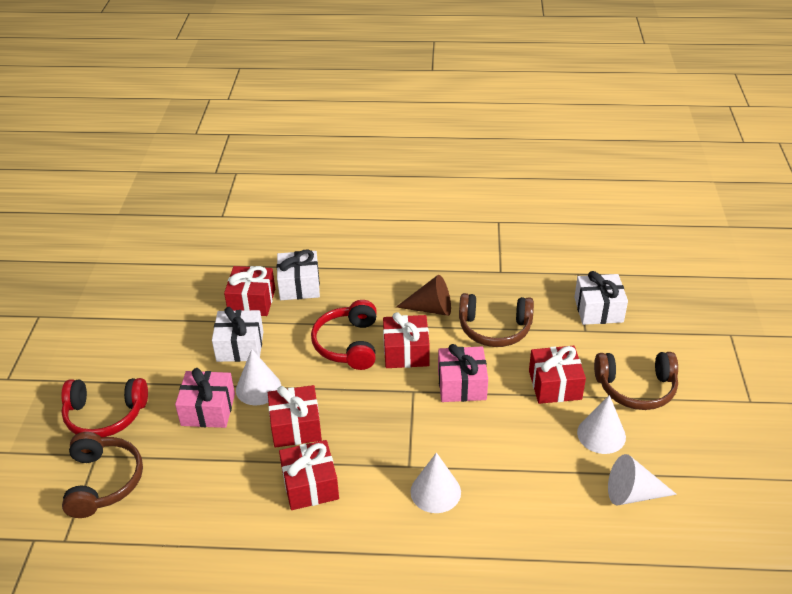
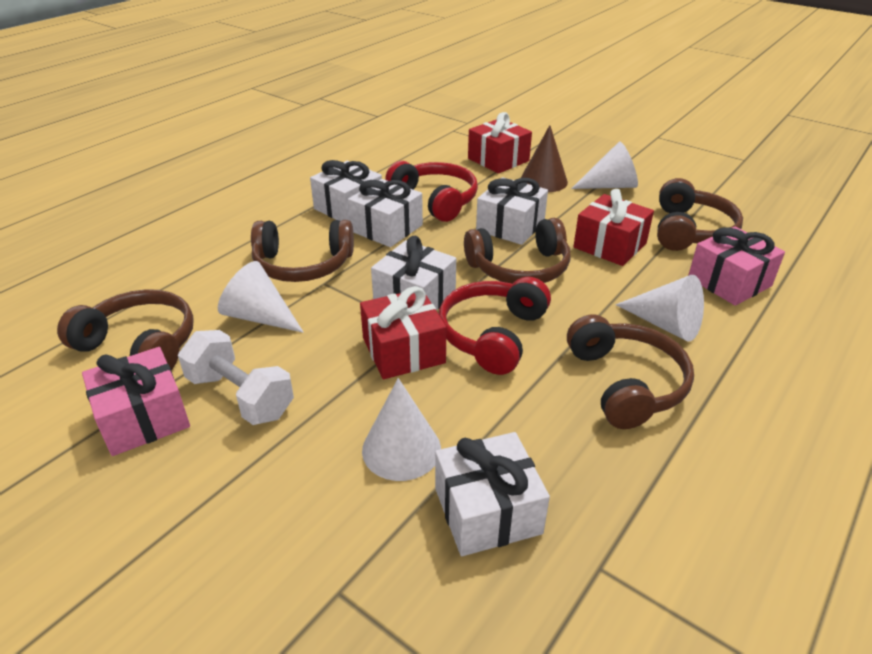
brown headphones: [62,432,143,518] [459,293,534,347] [594,352,678,410] = 3 -> [57,289,194,370] [251,220,354,282] [464,218,571,284] [567,315,694,429] [657,178,743,251] = 5
red gift: [224,266,275,316] [268,385,322,448] [279,440,339,510] [383,312,430,368] [529,346,586,404] = 5 -> [360,286,446,379] [468,112,532,173] [573,189,654,266] = 3
white dumbbell: none = 0 -> [178,330,294,425] = 1
white gift: [212,307,264,362] [277,250,320,300] [574,271,628,325] = 3 -> [310,160,382,221] [348,179,423,247] [371,236,456,311] [435,432,550,556] [476,177,548,245] = 5

